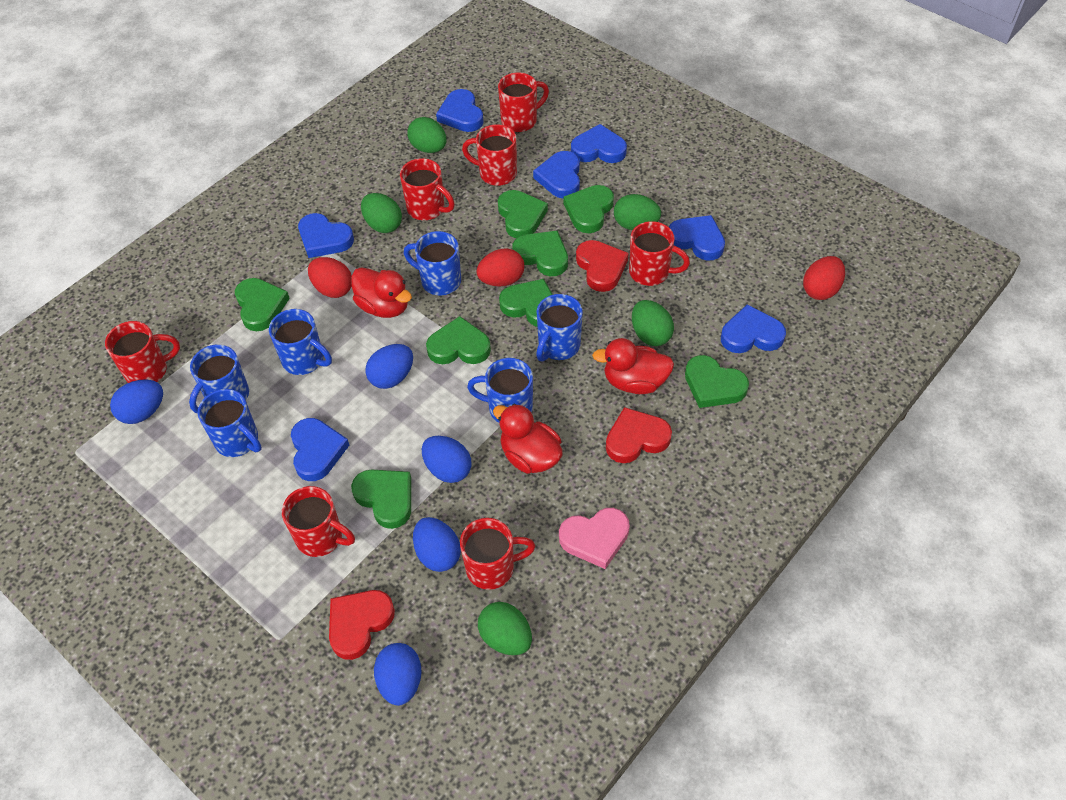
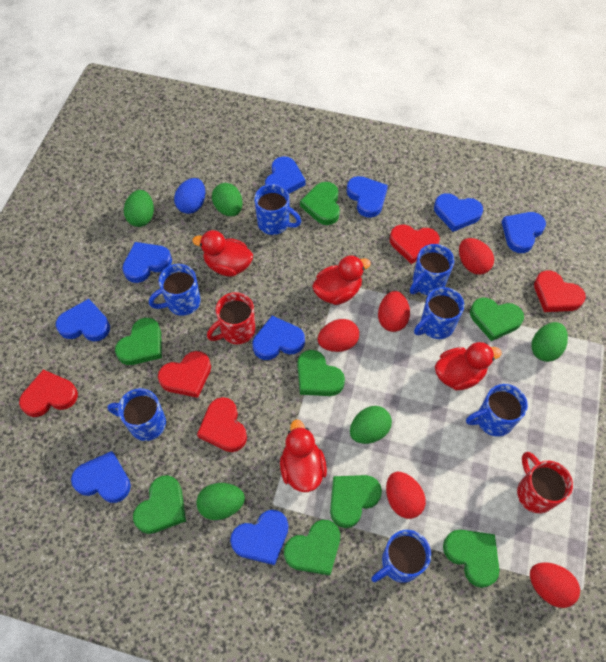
blue egg: [110,379,163,424] [365,344,413,389] [374,643,422,706] [413,517,461,572] [422,436,472,483] = 5 -> [174,178,205,214] = 1
blue heart: [291,418,350,481] [298,213,354,258] [436,89,484,132] [533,151,580,199] [571,124,627,163] [669,215,725,261] [721,304,786,353] = 7 -> [56,299,110,341] [71,451,131,503] [122,242,172,283] [230,510,289,565] [252,316,305,360] [265,156,305,194] [347,176,388,218] [434,193,483,232] [502,212,546,253] = 9
blue mug: [189,344,249,413] [198,389,262,457] [269,309,332,375] [404,231,461,296] [467,358,533,423] [536,294,583,362] = 6 -> [107,388,166,441] [149,264,201,316] [254,184,301,235] [371,530,431,583] [410,244,454,295] [414,287,464,339] [466,384,528,437] = 7
pink heart: [559,508,630,569] = 1 -> none = 0
red duck: [351,267,412,318] [493,404,563,474] [592,338,674,394] = 3 -> [192,230,253,276] [280,419,327,492] [312,255,371,305] [435,342,502,390] = 4
red egg: [308,257,352,298] [476,249,524,287] [803,256,845,300] = 3 -> [317,319,359,352] [378,291,410,332] [386,472,426,519] [459,238,494,275] [530,562,580,608] = 5
red heart: [329,590,395,660] [576,240,629,292] [606,407,672,463] = 3 -> [19,370,78,417] [158,351,211,398] [197,397,247,452] [390,225,440,264] [534,270,586,312] = 5
red mug: [105,321,180,383] [282,486,355,557] [400,158,455,220] [460,518,535,590] [462,124,517,186] [498,73,549,132] [629,221,690,286] = 7 -> [207,292,255,344] [517,452,573,513] = 2

